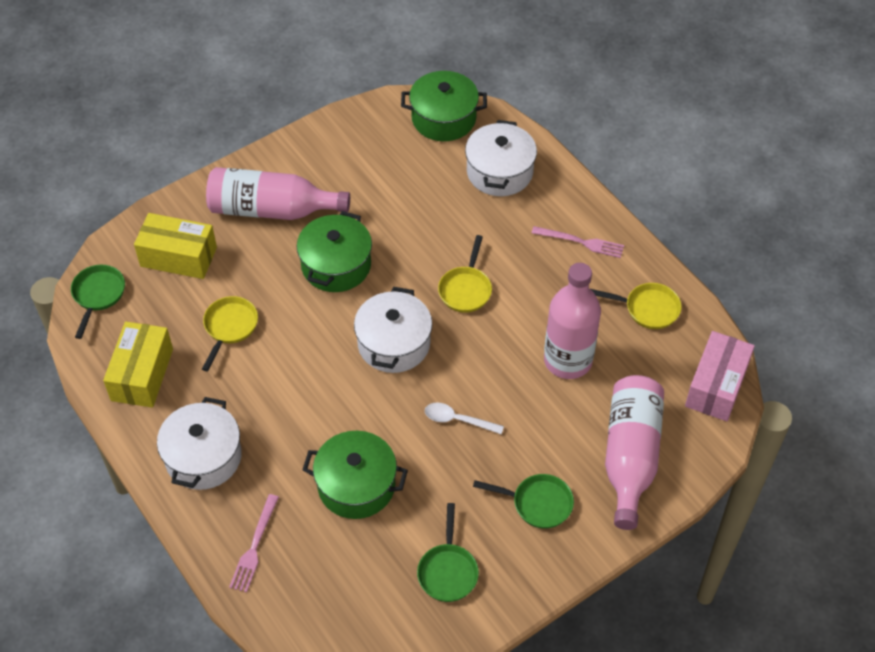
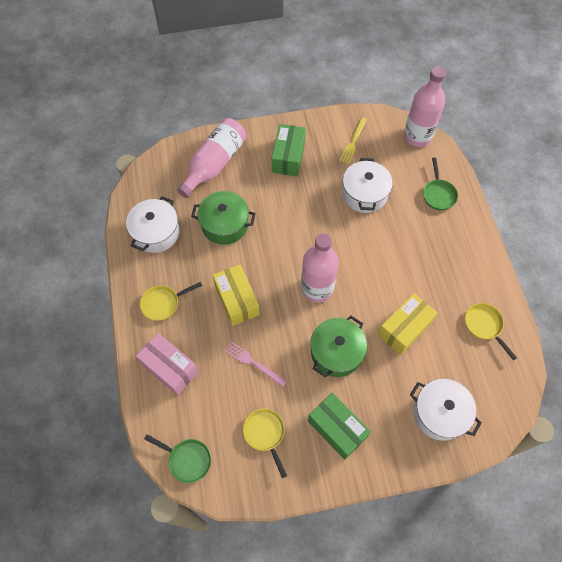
green box: none = 0 -> [272,124,306,177] [308,393,371,460] = 2
green pan: [71,265,125,339] [417,503,479,602] [473,474,574,529] = 3 -> [144,434,211,483] [423,158,458,210] = 2
green pot: [297,211,372,292] [302,431,408,519] [401,71,487,141] = 3 -> [191,191,256,245] [310,315,367,378] = 2
pink fork: [229,494,279,592] [532,226,624,258] = 2 -> [225,342,287,387] = 1
white spoon: [425,403,504,434] = 1 -> none = 0
yellow fork: none = 0 -> [340,117,367,164] = 1

